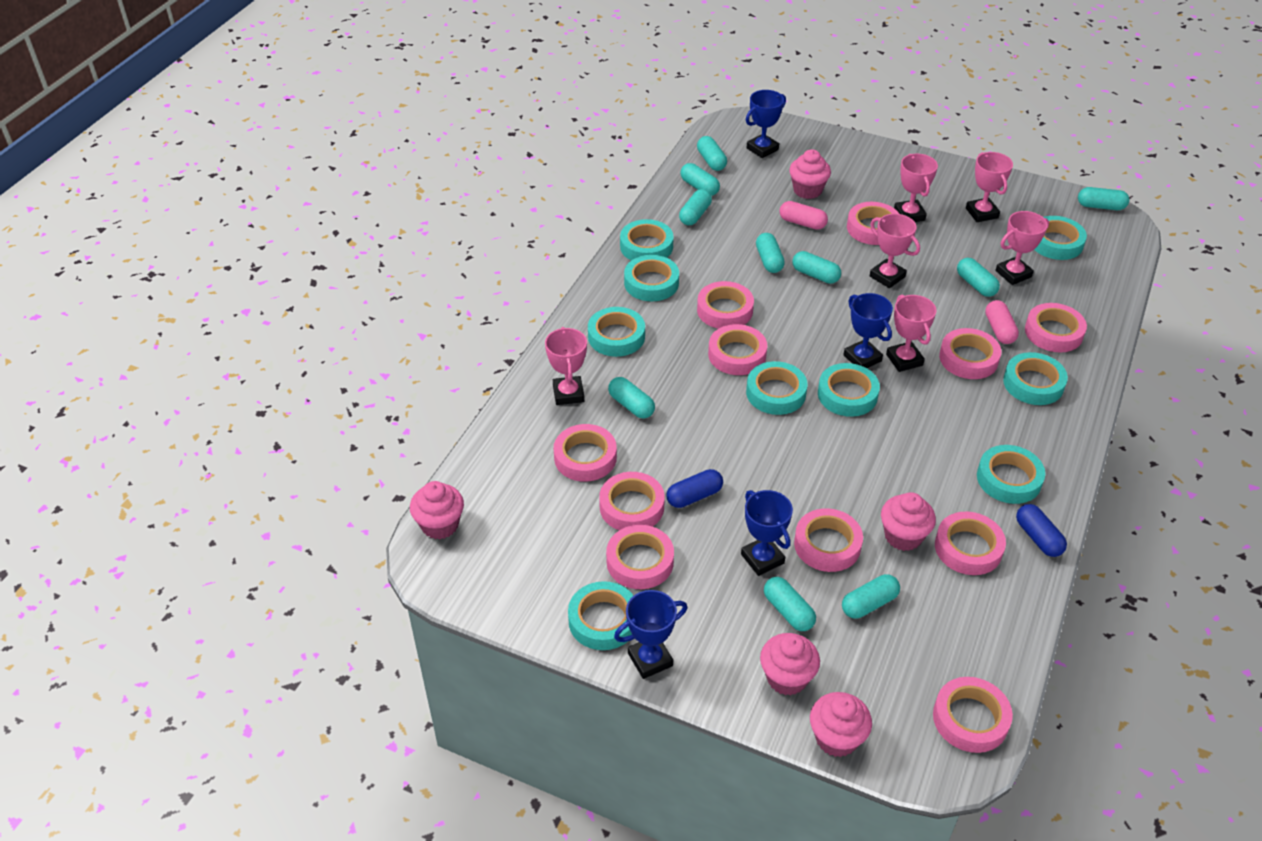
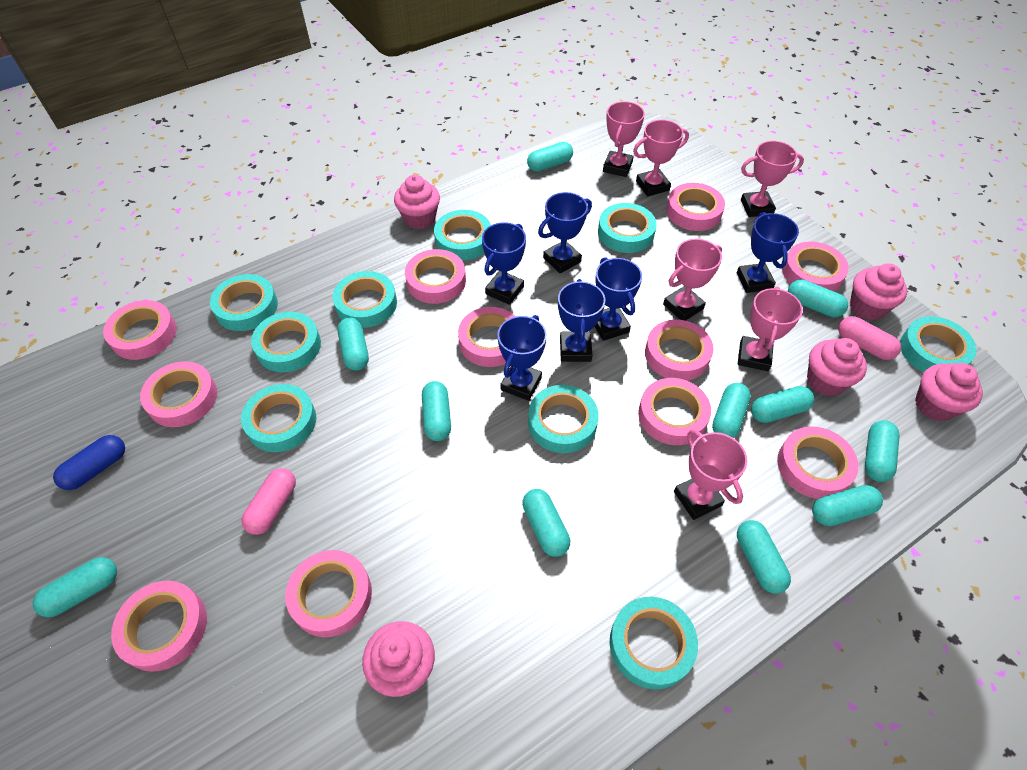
blue capsule: [666,469,723,508] [1016,504,1067,557] = 2 -> [53,435,125,490] = 1
blue trophy: [614,590,687,679] [741,490,793,576] [746,90,786,158] [844,293,893,368] = 4 -> [482,222,526,305] [497,315,547,401] [538,192,592,274] [558,279,605,362] [595,257,642,341] [737,212,799,293] = 6
turquoise capsule: [608,377,655,419] [679,189,712,226] [681,163,720,196] [697,136,727,171] [756,233,785,273] [764,577,816,631] [792,251,841,284] [842,574,900,619] [957,258,1000,297] [1078,187,1130,210] = 10 -> [33,557,117,617] [337,317,369,371] [422,381,451,441] [522,489,570,557] [527,142,573,172] [712,383,751,438] [737,520,791,594] [751,386,814,423] [788,279,848,317] [812,485,883,526] [865,420,899,482] = 11

